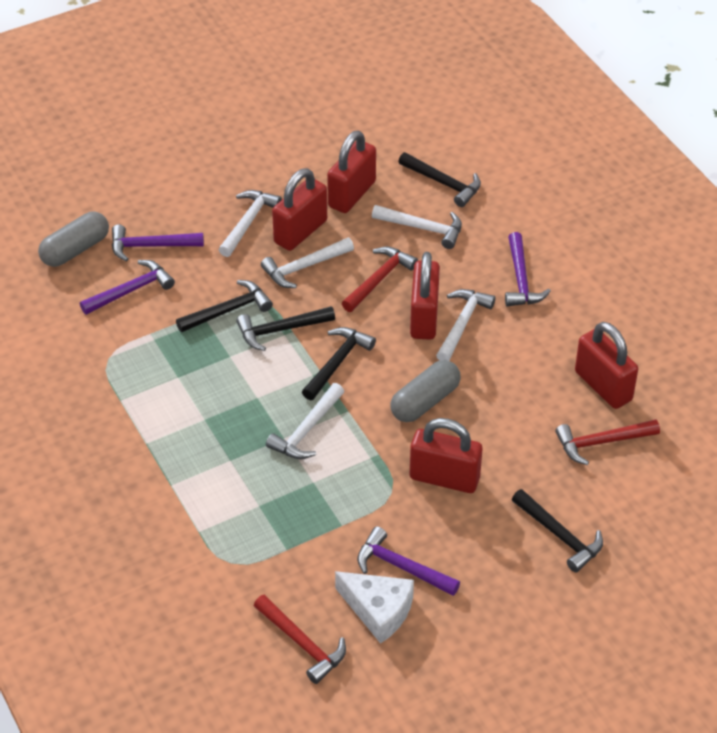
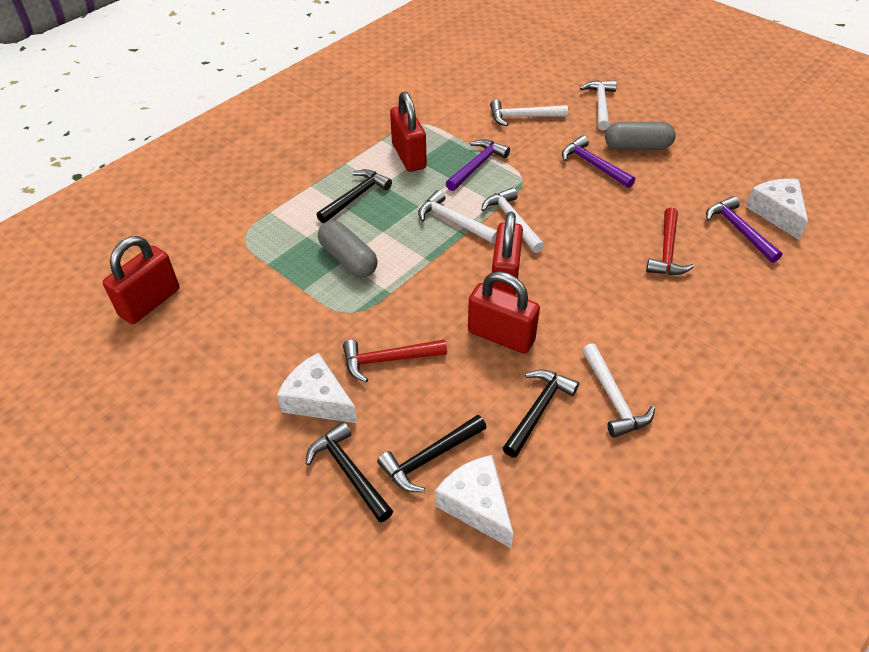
black hammer: [176,280,273,332] [236,306,335,351] [302,327,376,400] [398,152,481,207] [512,489,603,572] = 5 -> [306,422,393,522] [317,169,392,223] [377,415,487,492] [503,369,579,458] = 4
purple hammer: [80,260,175,315] [112,224,204,261] [357,526,460,596] [505,232,551,306] = 4 -> [446,139,510,191] [562,135,635,188] [706,196,782,263] = 3
red hammer: [254,595,346,684] [342,246,418,312] [555,419,660,465] = 3 -> [343,339,447,382] [646,207,694,275] = 2
red padlock: [272,168,327,251] [327,130,376,213] [410,252,440,340] [410,418,482,493] [575,322,638,409] = 5 -> [103,236,179,324] [390,91,427,172] [468,271,540,354] [492,212,523,295] = 4
white cheese: [335,571,414,644] = 1 -> [277,352,358,424] [435,455,513,548] [746,179,808,240] = 3

